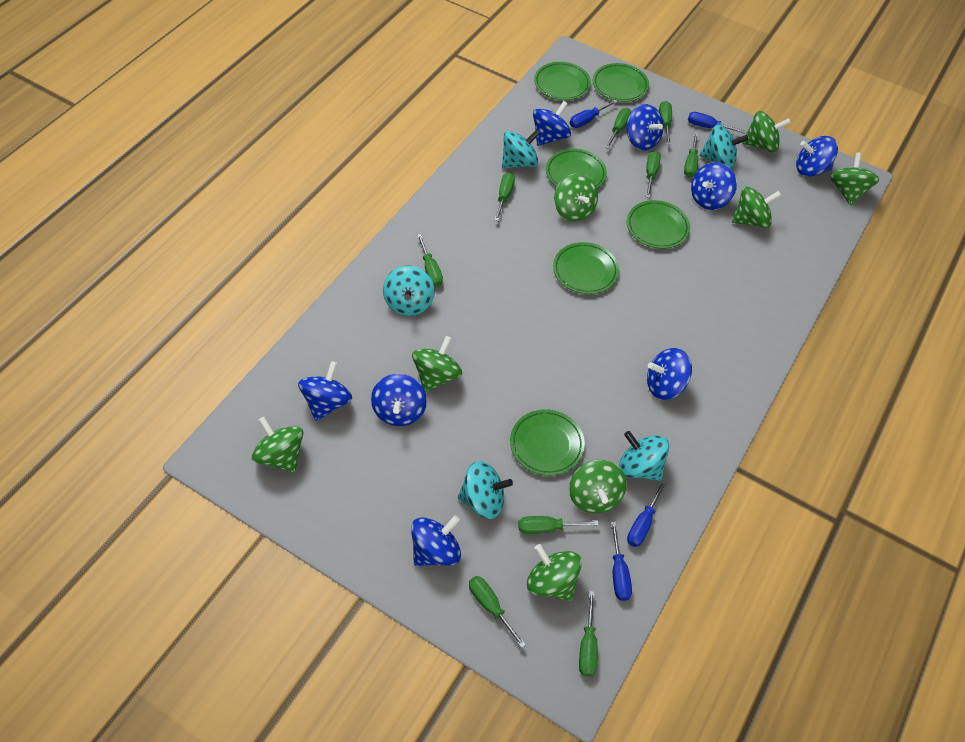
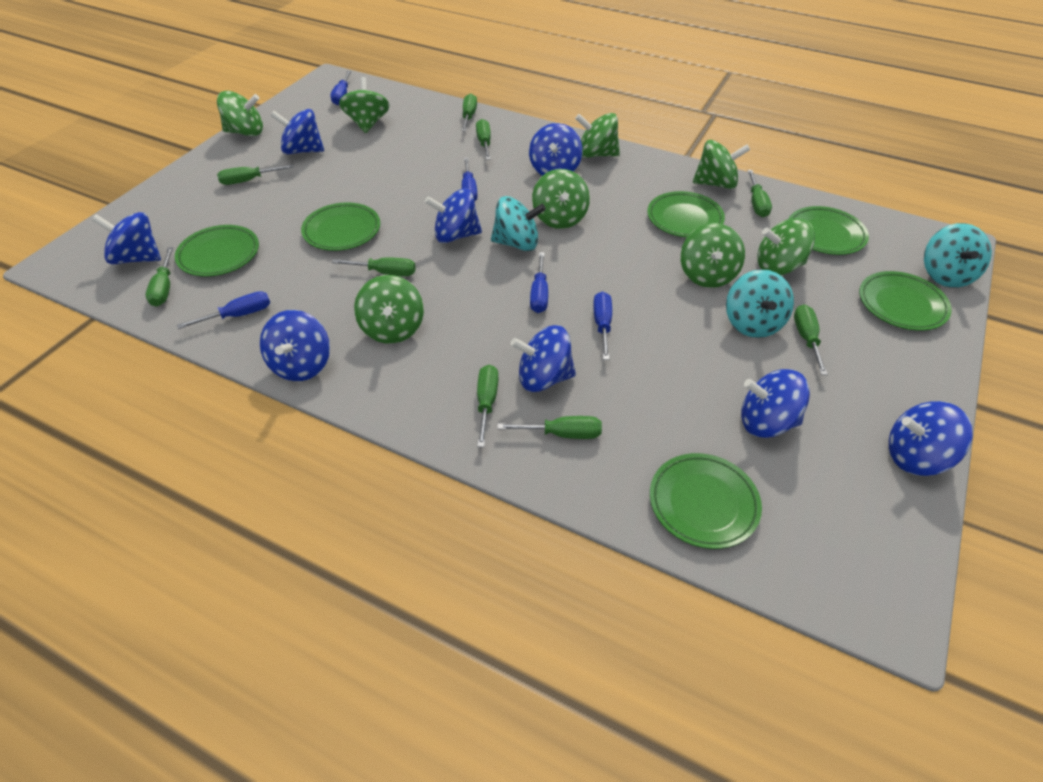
blue screwdriver: [570,100,618,128] [611,522,632,601] [627,480,667,547] [688,112,747,134] = 4 -> [177,291,270,329] [330,71,351,105] [462,158,477,201] [530,252,548,313] [593,291,612,360] = 5
turquoise spinning top: [383,265,435,316] [458,461,513,519] [502,129,541,169] [619,431,669,481] [700,125,748,168] = 5 -> [491,196,546,251] [726,269,794,338] [924,223,992,288] = 3

